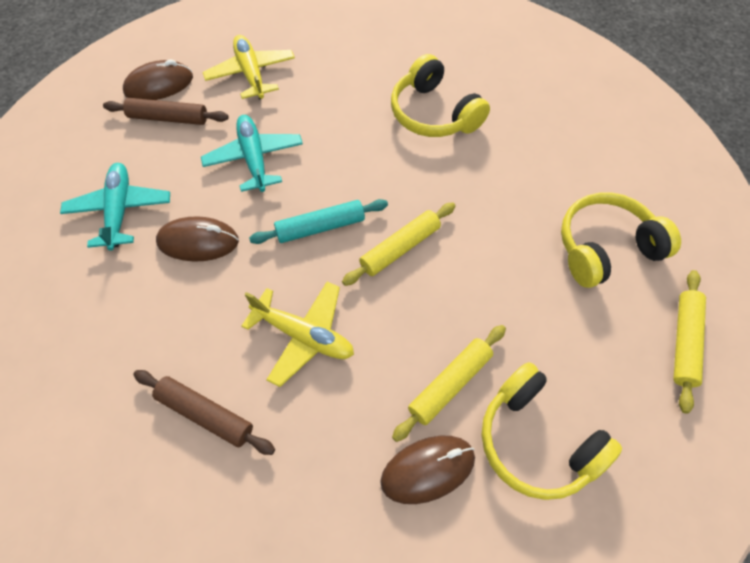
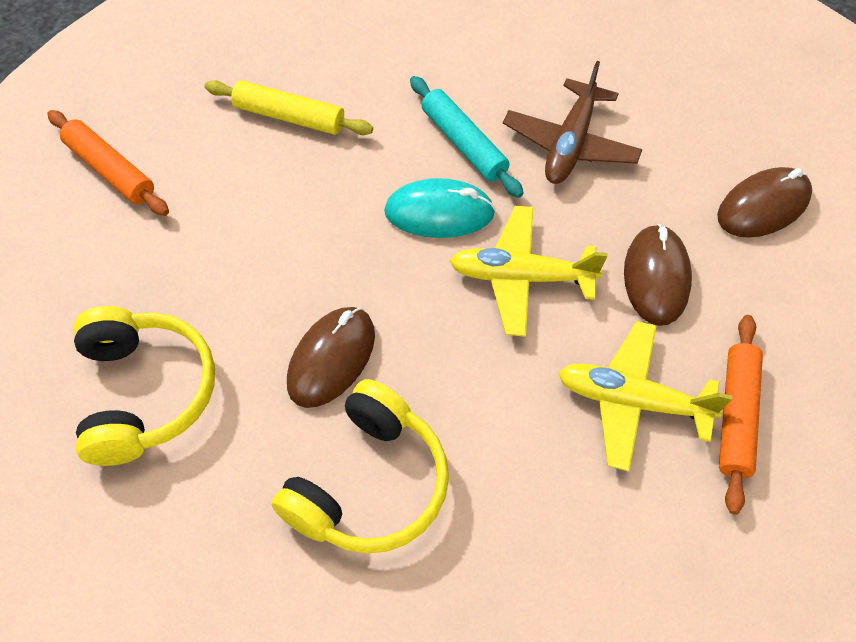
brown plane: none = 0 -> [503,61,643,184] = 1
brown rolling pin: [103,98,228,125] [133,370,275,455] = 2 -> none = 0
orange rolling pin: none = 0 -> [47,110,169,216] [719,315,763,514] = 2
turquoise mouse: none = 0 -> [384,178,495,238] = 1
turquoise plane: [60,163,170,251] [201,115,303,192] = 2 -> none = 0
yellow headphones: [391,54,490,137] [482,362,622,500] [561,192,681,288] = 3 -> [73,306,215,466] [272,379,449,554] = 2
yellow rolling pin: [342,202,455,286] [392,325,506,442] [673,270,706,414] = 3 -> [205,80,373,135] = 1

